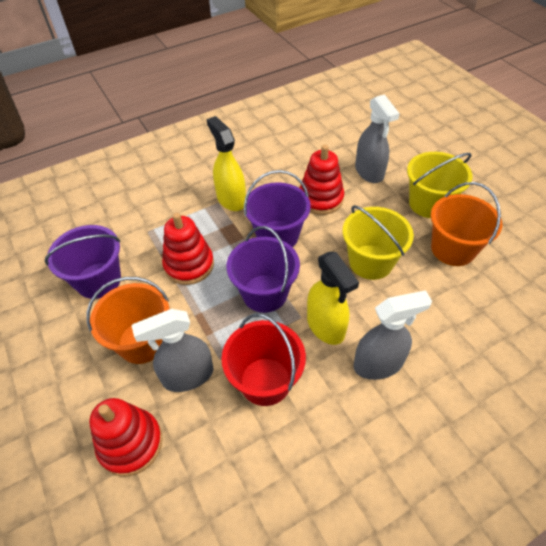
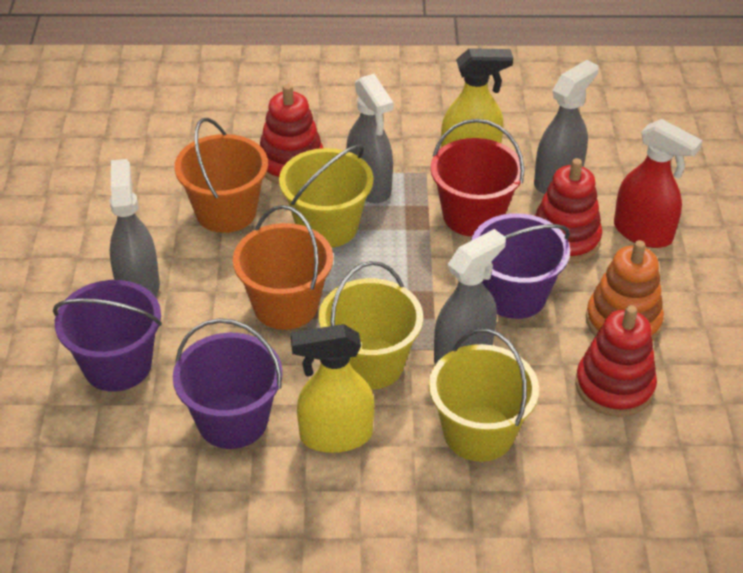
grey spray bottle: [131,309,213,392] [353,290,432,380] [355,94,400,183] = 3 -> [110,159,160,297] [346,74,393,203] [434,229,506,365] [534,60,599,194] = 4
orange stacking toy: none = 0 -> [586,240,664,341] = 1
red spray bottle: none = 0 -> [614,119,703,248] = 1
yellow bucket: [342,205,414,280] [407,152,473,218] = 2 -> [279,145,373,248] [319,261,423,390] [429,329,539,462] = 3

